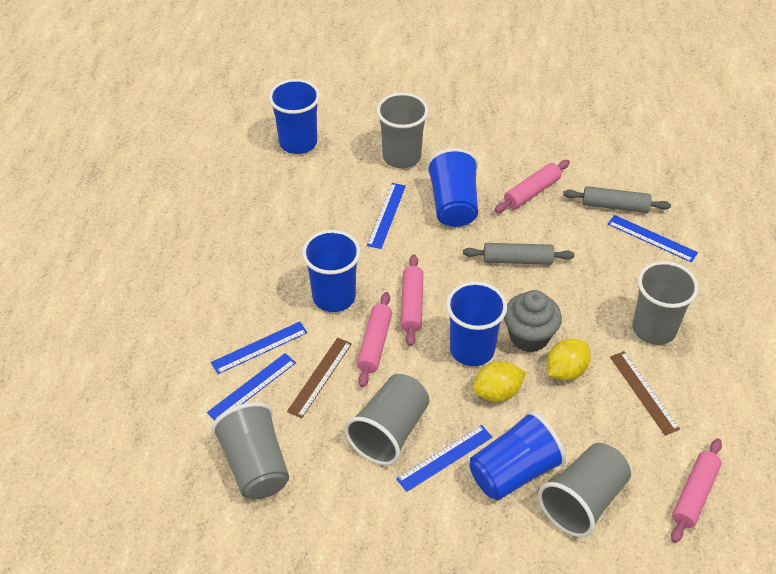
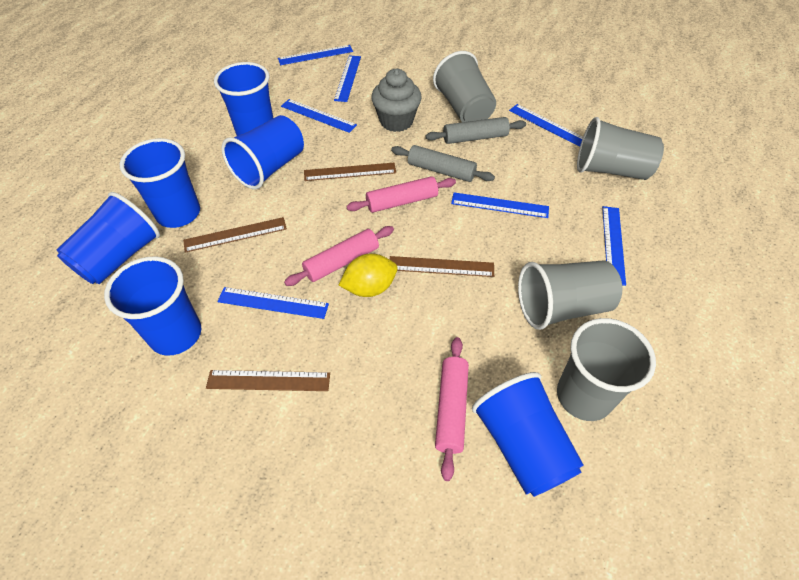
blue cup: [269,79,320,154] [302,230,361,312] [426,148,478,227] [446,281,507,366] [469,411,566,500] = 5 -> [56,192,160,284] [104,256,201,356] [120,138,200,228] [214,62,273,136] [222,115,304,189] [472,372,583,497] = 6
blue ruler: [207,353,296,420] [211,322,308,374] [367,183,406,249] [396,425,493,492] [608,215,698,262] = 5 -> [217,287,329,319] [278,45,353,65] [281,99,357,133] [334,55,361,102] [451,192,549,218] [509,104,583,147] [602,206,626,286] = 7
brown ruler: [287,338,352,418] [610,351,680,436] = 2 -> [183,217,287,253] [206,370,330,391] [304,163,396,181] [390,256,494,277] = 4
grey cup: [211,402,289,499] [345,374,429,465] [376,93,429,168] [538,443,631,537] [632,261,699,345] = 5 -> [433,51,496,122] [518,260,622,330] [557,318,656,421] [577,117,664,180] = 4
pink rolling pin: [357,292,392,387] [401,254,423,346] [495,160,570,213] [671,438,722,543] = 4 -> [284,226,394,286] [346,176,456,213] [435,337,469,481] = 3
yellow lemon: [472,361,526,402] [547,338,591,380] = 2 -> [339,253,398,297] = 1

